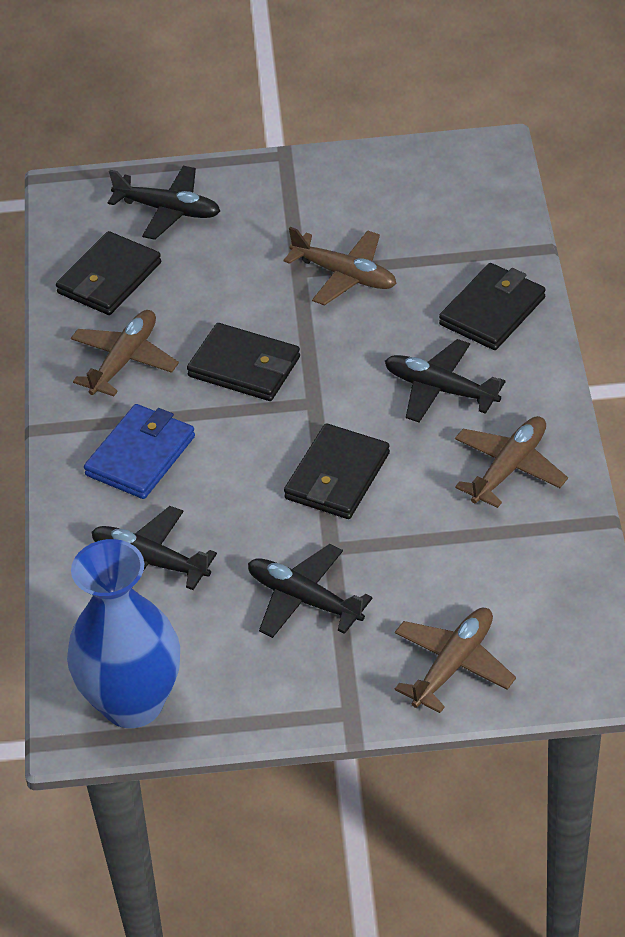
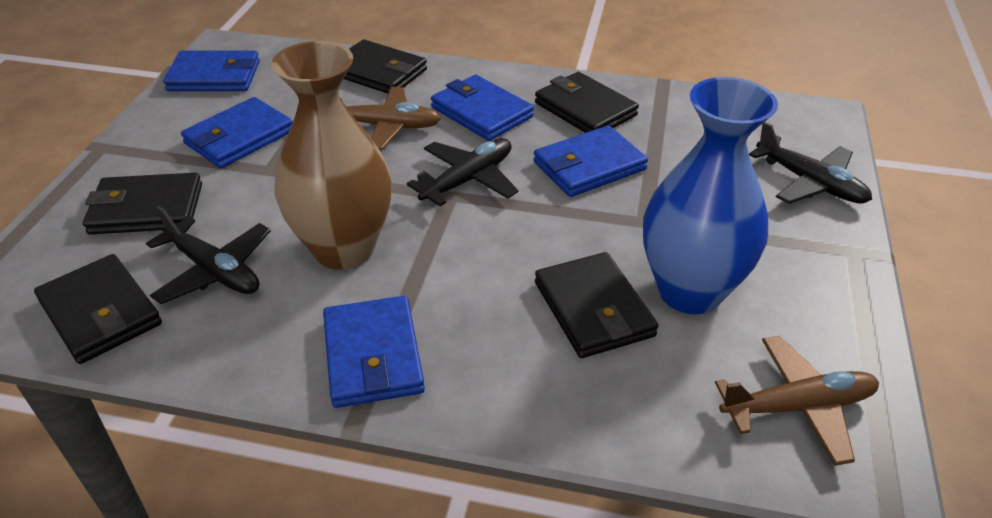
black plane: [92,506,217,590] [108,166,220,240] [248,544,373,638] [385,339,506,422] = 4 -> [146,206,271,304] [407,138,518,206] [749,122,872,204] = 3
black wallet: [56,231,161,315] [187,323,300,401] [284,423,390,519] [439,263,546,350] = 4 -> [34,254,162,364] [83,173,202,234] [343,40,427,93] [535,72,639,133] [535,252,658,358] = 5
blue wallet: [84,404,195,499] = 1 -> [163,50,260,91] [181,97,293,168] [323,296,425,408] [431,75,534,141] [533,125,648,197] = 5
brown plane: [71,310,179,397] [283,227,396,306] [395,608,516,713] [455,416,568,508] = 4 -> [340,87,441,150] [715,336,879,466] = 2
brown vase: none = 0 -> [271,41,392,270] = 1

